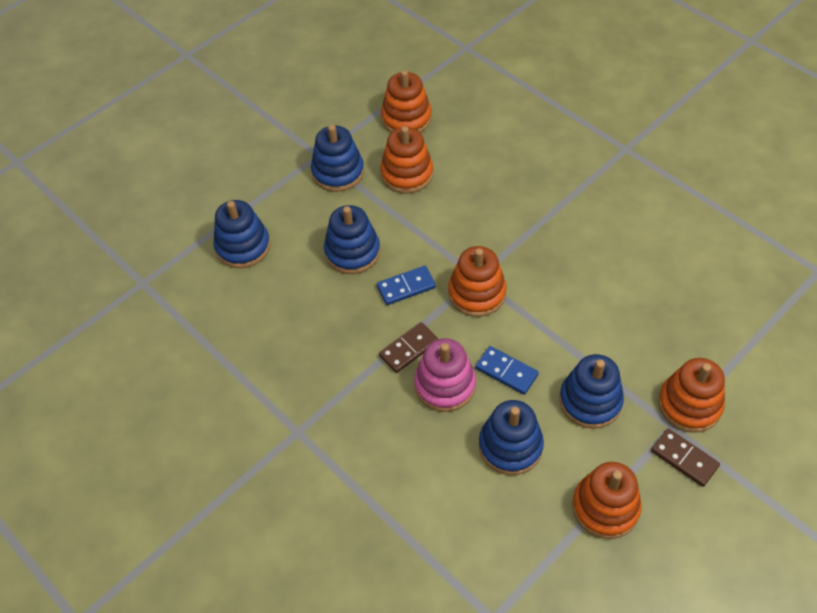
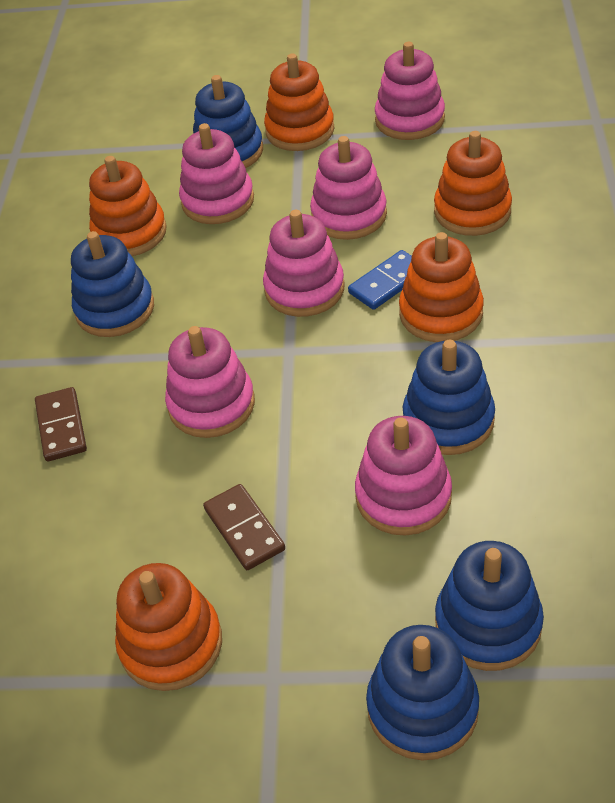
blue domino: [377,266,436,305] [475,346,539,395] = 2 -> [348,250,412,310] = 1
pink stacking toy: [414,338,476,412] = 1 -> [165,326,255,438] [179,123,254,224] [263,210,345,317] [310,136,387,240] [355,416,452,536] [375,42,445,140] = 6

